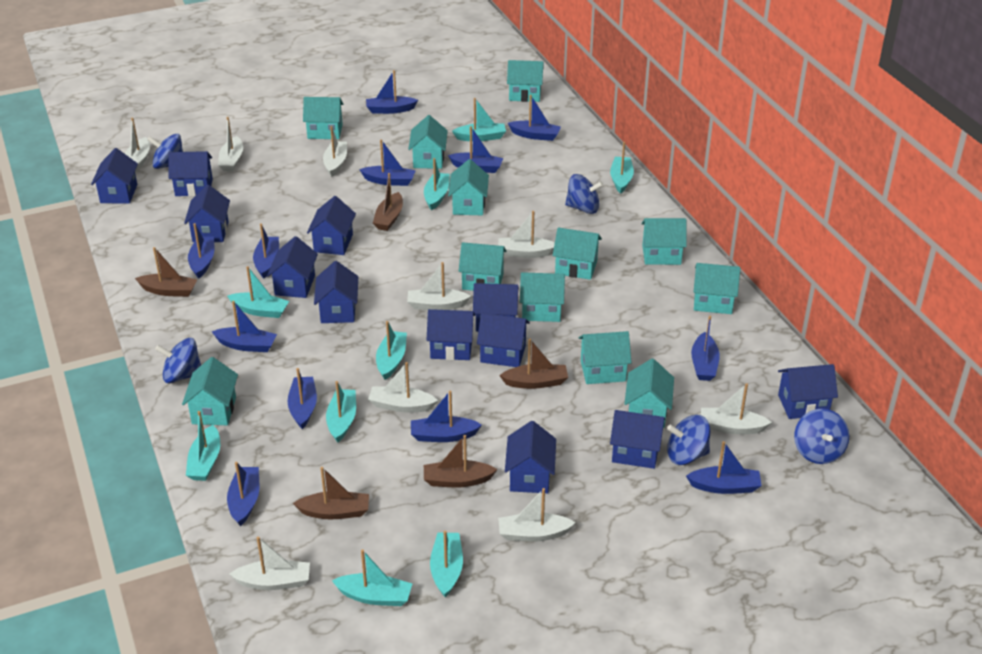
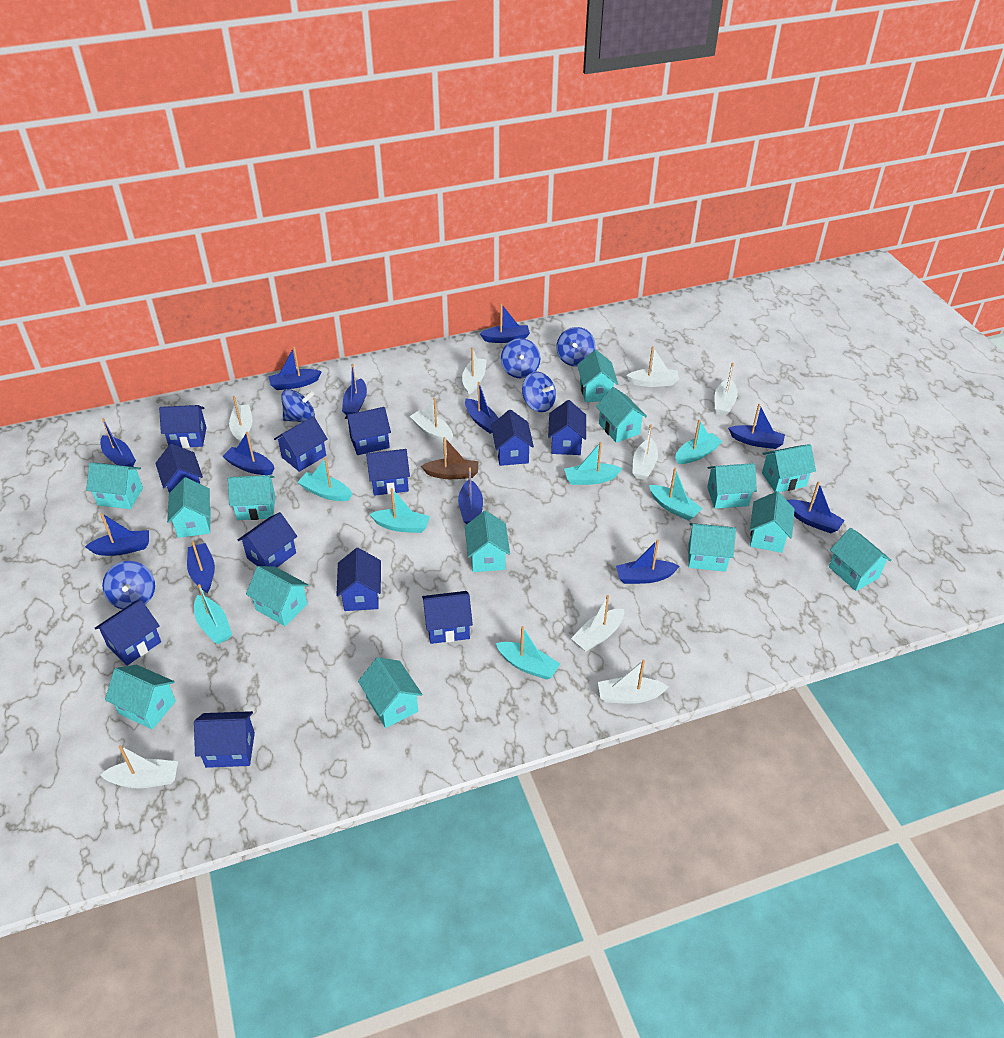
brown boat: [135,247,197,297] [293,467,369,519] [373,173,403,231] [424,435,498,487] [499,339,568,389] = 5 -> [421,437,478,479] = 1
turquoise boat: [186,411,220,481] [227,266,289,318] [326,381,356,443] [332,549,412,606] [376,321,407,380] [424,158,450,211] [430,531,463,597] [452,98,506,142] [610,142,634,194] = 9 -> [194,584,232,644] [298,457,352,501] [369,488,430,533] [496,626,560,680] [564,442,622,485] [649,468,703,521] [675,420,723,464] = 7
turquoise house: [182,357,238,425] [303,97,344,139] [408,115,448,169] [448,159,489,215] [459,242,507,291] [507,60,544,102] [520,272,565,322] [553,228,602,280] [579,331,632,384] [625,359,674,428] [642,218,687,265] [694,263,740,314] = 12 -> [86,462,143,509] [105,665,176,729] [167,477,211,538] [228,475,276,520] [246,566,309,626] [358,657,423,728] [465,511,510,572] [577,350,618,402] [596,387,647,443] [688,523,736,572] [707,463,757,509] [750,491,795,553] [762,444,816,492] [829,528,892,591] = 14

